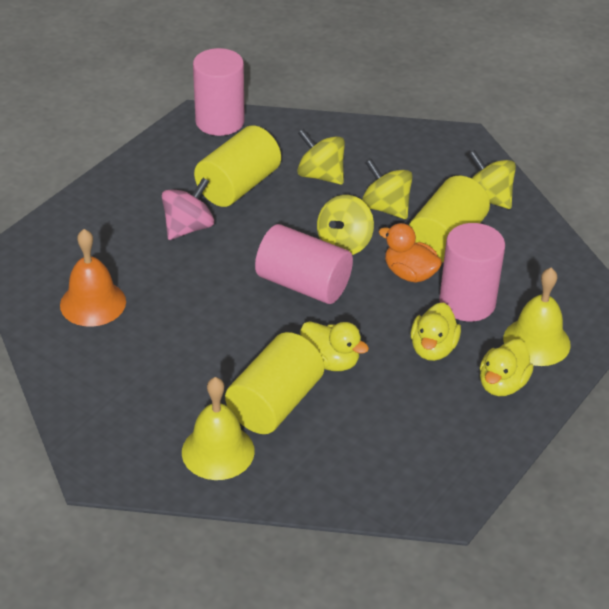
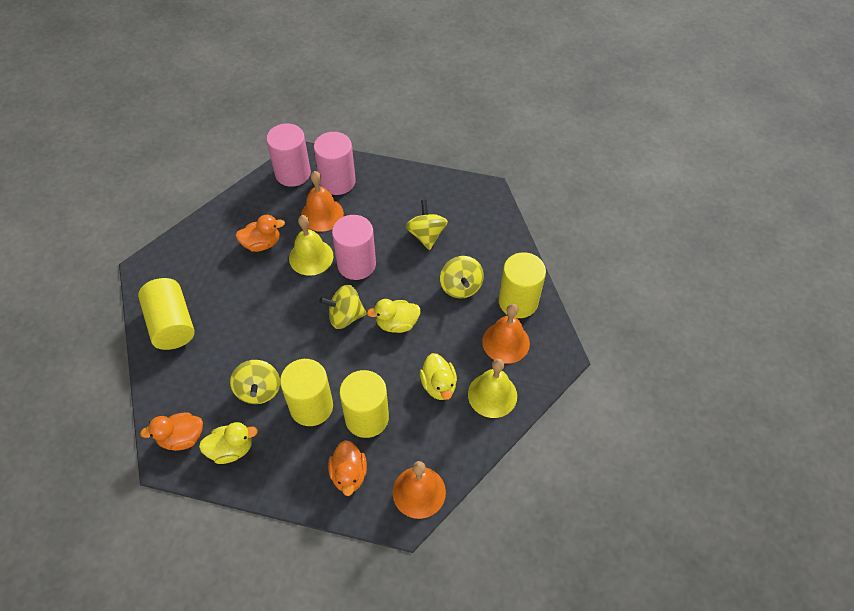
orange bell: [60,229,126,327] = 1 -> [301,171,344,232] [392,461,446,519] [482,304,530,364] = 3
orange duck: [379,223,442,283] = 1 -> [140,413,203,451] [236,215,285,252] [328,440,367,496] = 3
pink spinning top: [162,178,214,240] = 1 -> none = 0
yellow cylinder: [194,126,281,207] [225,332,324,434] [409,176,490,263] = 3 -> [138,278,195,350] [280,359,333,426] [339,370,389,438] [498,252,546,318] = 4

